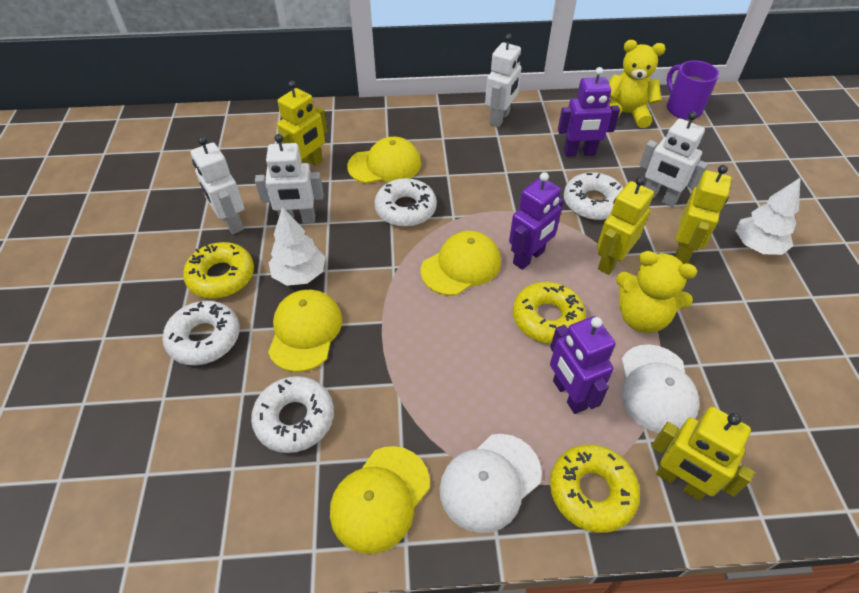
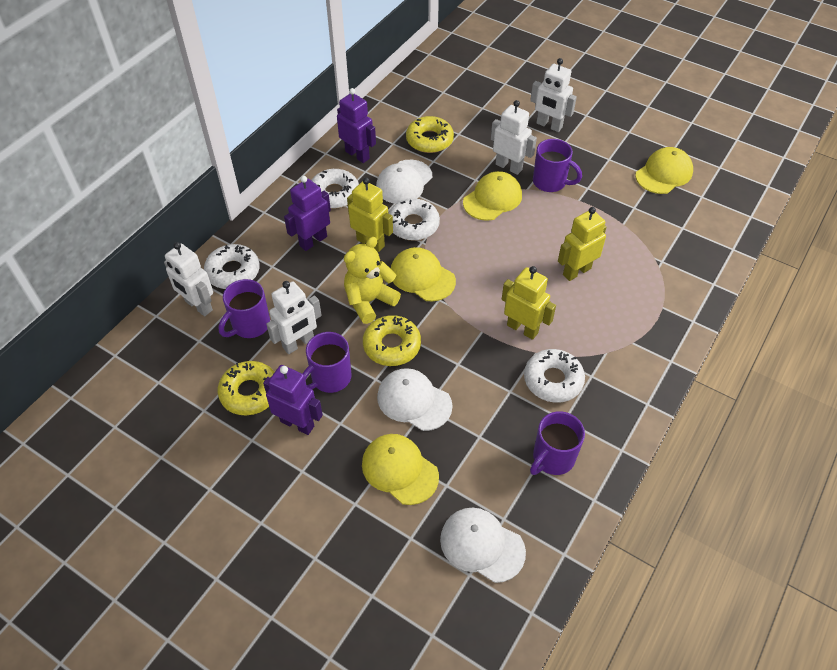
purple mug: [667,60,719,120] = 1 -> [218,279,270,338] [302,332,351,393] [530,411,585,475] [533,139,582,192] = 4
white cap: [439,434,542,533] [621,344,700,433] = 2 -> [376,160,432,204] [377,368,453,431] [440,508,526,583] = 3
white tree: [269,207,326,286] [735,177,801,255] = 2 -> none = 0
yellow robot: [277,81,328,166] [597,177,654,275] [652,407,755,501] [675,165,732,263] = 4 -> [347,177,393,252] [502,266,556,340] [558,207,606,281] = 3
yellow teddy bear: [609,40,666,128] [616,251,697,333] = 2 -> [344,237,401,324] = 1

